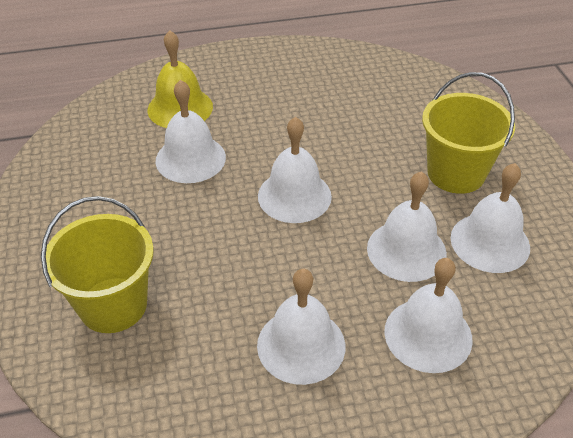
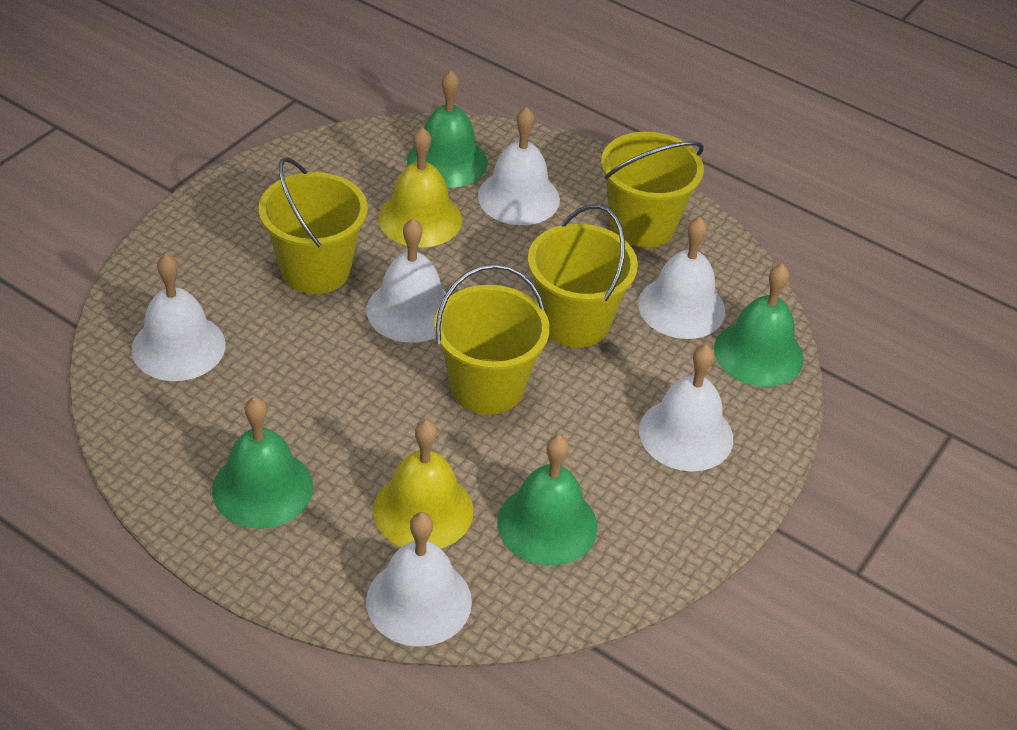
green bell: none = 0 -> [212,397,313,529] [407,71,488,188] [497,435,598,566] [714,263,804,387] = 4
yellow bell: [148,30,213,128] = 1 -> [373,420,474,549] [378,127,462,247] = 2
yellow bucket: [41,196,154,333] [422,72,515,194] = 2 -> [259,157,368,294] [434,264,550,415] [528,205,638,348] [601,132,704,248] = 4

